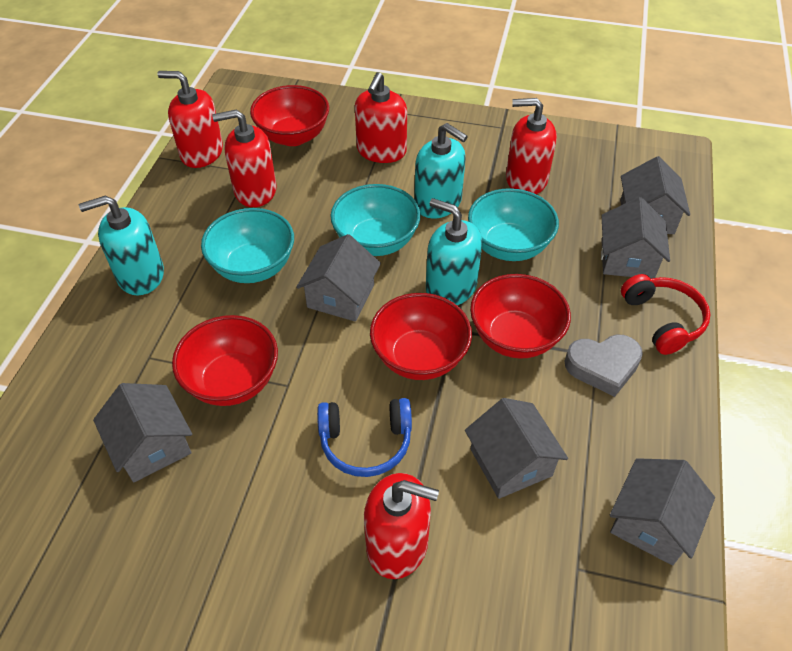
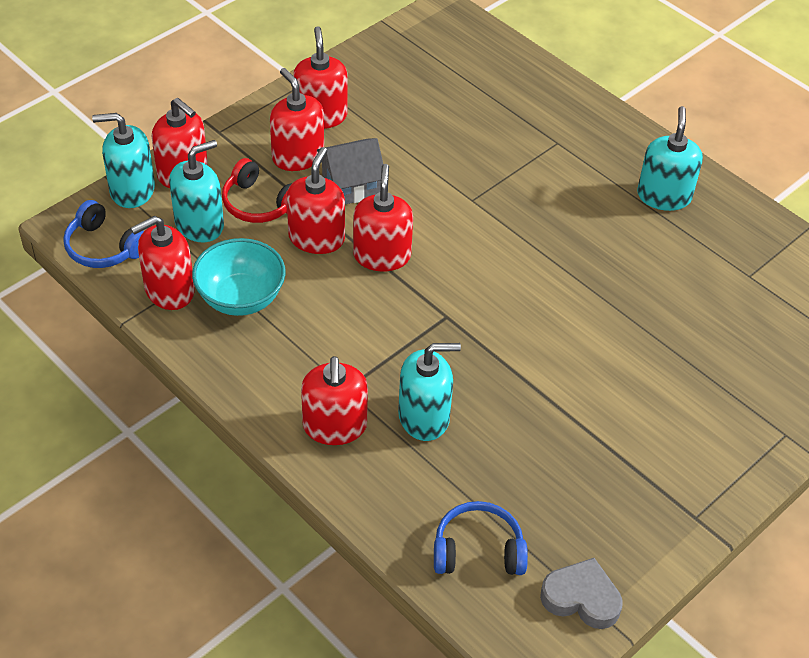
blue headphones: [317,398,412,477] = 1 -> [63,200,144,268] [434,501,528,575] = 2
grey house: [93,383,192,483] [296,234,381,321] [465,398,568,499] [601,197,670,279] [610,458,715,566] [620,156,690,234] = 6 -> [317,138,383,204] = 1
red bowl: [172,315,278,406] [250,85,329,146] [370,293,472,380] [470,274,571,359] = 4 -> none = 0
red soap dispenser: [158,71,223,168] [212,109,277,207] [355,72,407,163] [364,473,439,579] [506,98,557,194] = 5 -> [131,216,195,310] [152,98,208,188] [270,68,324,171] [287,147,345,254] [293,26,348,129] [301,356,368,445] [353,164,413,271] = 7
turquoise bowl: [201,208,294,283] [330,184,421,256] [468,188,559,261] = 3 -> [192,238,286,316] = 1
turquoise soap dispenser: [79,195,164,295] [414,123,468,218] [426,198,482,305] = 3 -> [92,113,155,208] [169,140,224,242] [398,343,461,441] [637,106,703,211] = 4

